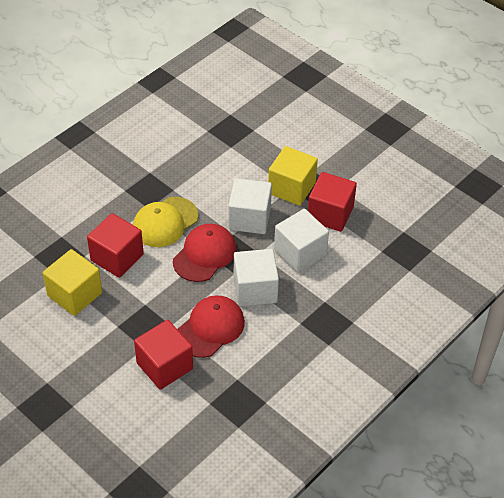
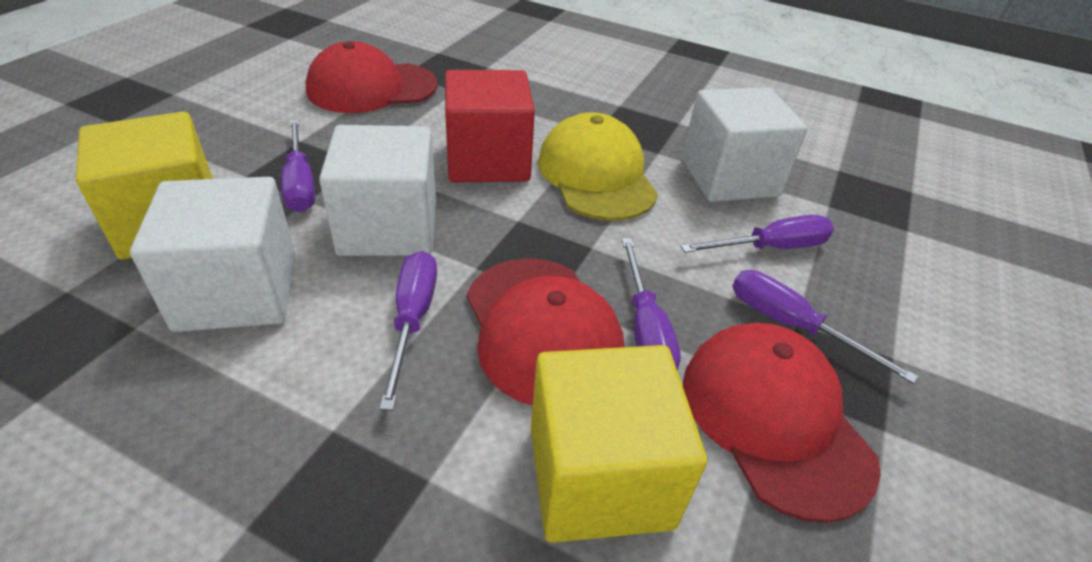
purple screwdriver: none = 0 -> [281,120,315,212] [379,251,437,410] [622,238,681,370] [681,215,834,253] [732,270,918,384] = 5
red cap: [173,224,236,282] [177,295,245,358] = 2 -> [306,41,438,113] [467,258,624,406] [683,323,881,523] = 3
red cube: [87,213,144,278] [134,320,193,390] [308,172,357,232] = 3 -> [445,70,535,183] = 1

